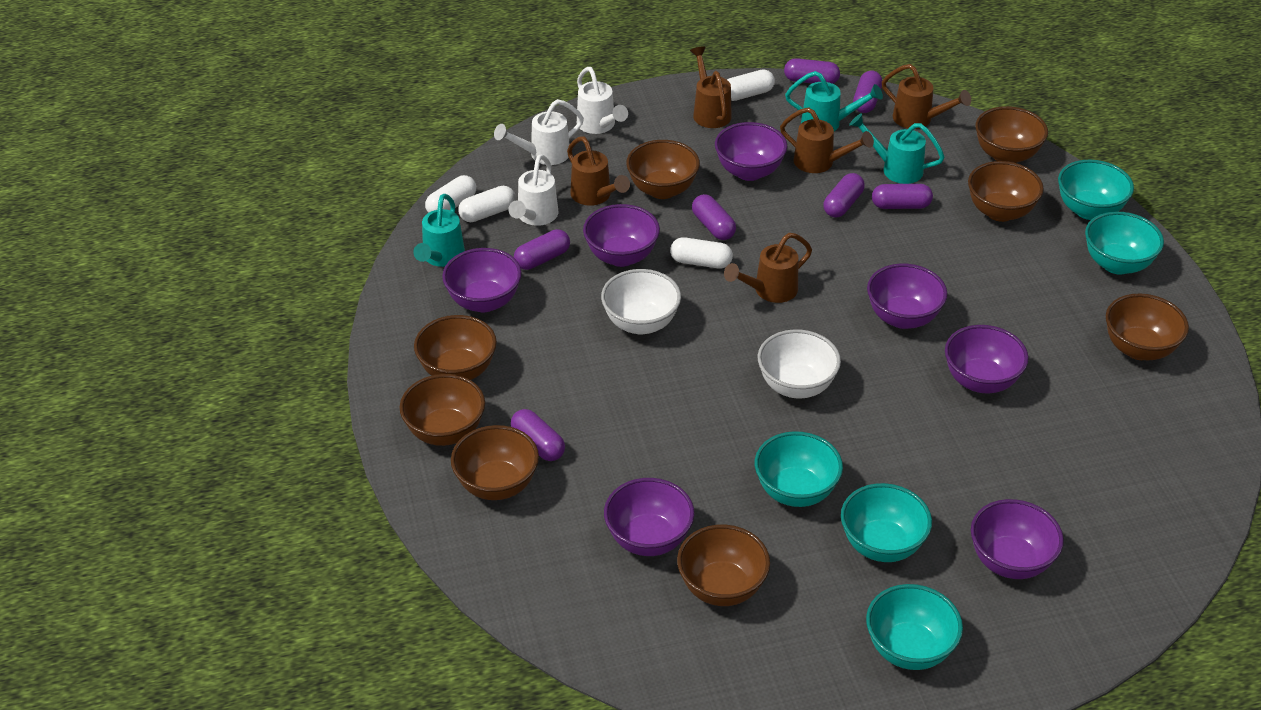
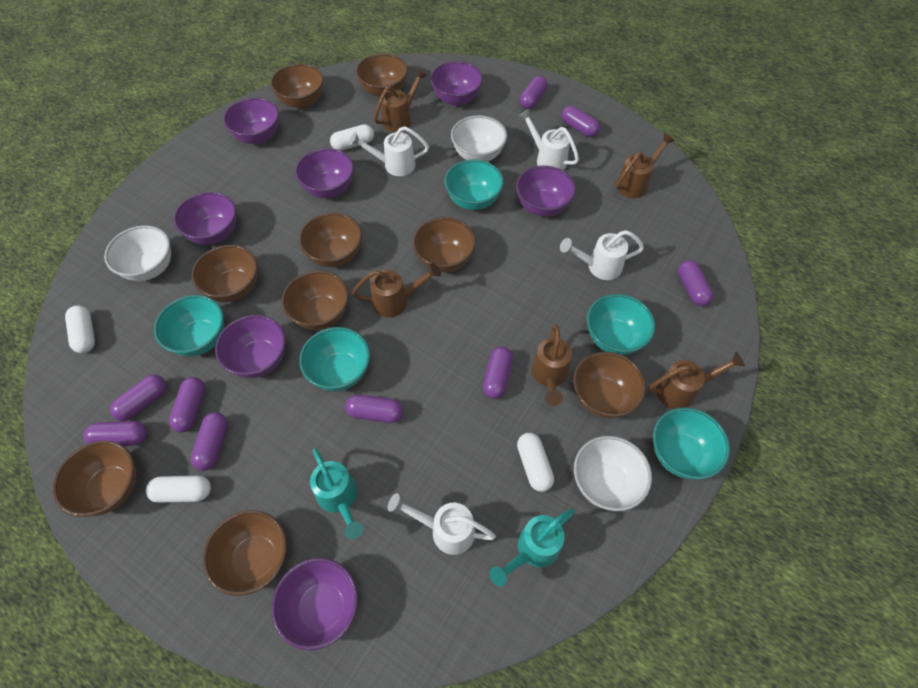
brown bowl: [400,374,485,446] [414,315,497,380] [451,425,539,500] [626,140,700,199] [677,524,770,606] [968,161,1044,222] [976,106,1048,163] [1106,294,1189,360] = 8 -> [53,441,136,517] [192,245,258,302] [203,510,287,596] [270,64,324,109] [282,271,349,330] [299,213,362,267] [356,53,408,98] [413,217,476,272] [573,352,646,418] = 9
purple capsule: [511,409,565,461] [514,229,570,270] [692,194,736,240] [784,58,840,84] [824,173,865,218] [853,70,882,113] [872,184,933,209] = 7 -> [84,421,147,446] [110,375,167,421] [169,377,205,432] [191,412,228,471] [345,395,403,423] [483,347,513,399] [520,76,548,109] [561,106,600,137] [678,260,713,306] = 9
turquoise watering can: [413,194,465,267] [785,71,883,131] [849,113,945,184] = 3 -> [310,448,364,539] [489,508,575,587] = 2
white bowl: [601,269,681,335] [758,329,841,398] = 2 -> [104,225,171,281] [451,115,507,162] [574,436,652,511] = 3
white watering can: [494,99,584,165] [508,154,558,226] [577,67,628,134] = 3 -> [349,126,429,176] [388,493,496,555] [519,109,579,170] [560,230,644,280] = 4

